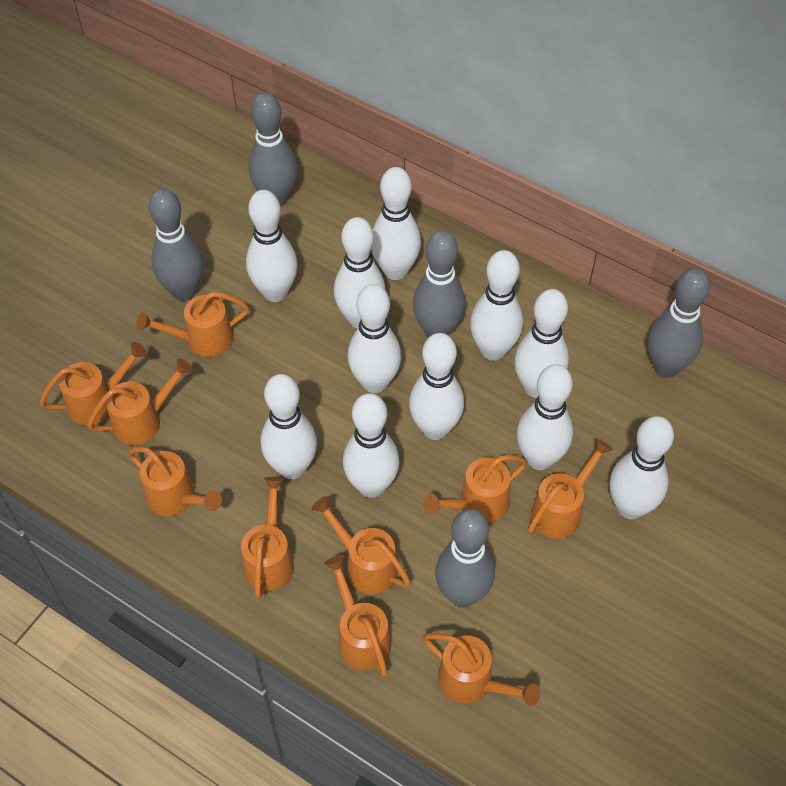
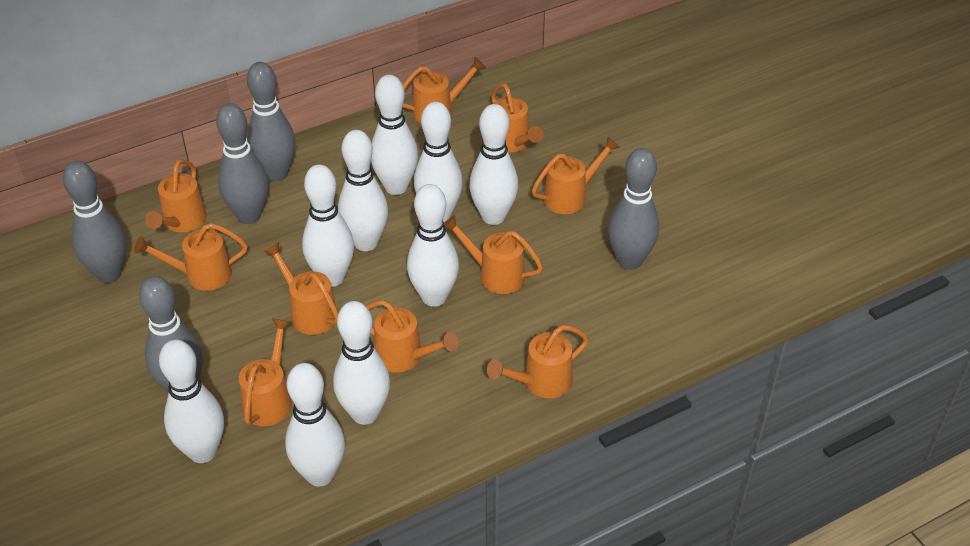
white bowling pin: [246,190,298,302] [261,374,317,479] [334,217,386,328] [343,393,400,498] [348,284,401,393] [371,167,421,280] [409,333,464,440] [470,250,523,361] [514,289,569,398] [517,364,573,470] [610,416,674,520] = 11 -> [159,339,224,463] [285,363,345,487] [302,164,354,287] [333,301,390,425] [338,130,388,251] [371,75,418,195] [407,184,459,307] [414,102,463,222] [469,104,518,225] = 9

